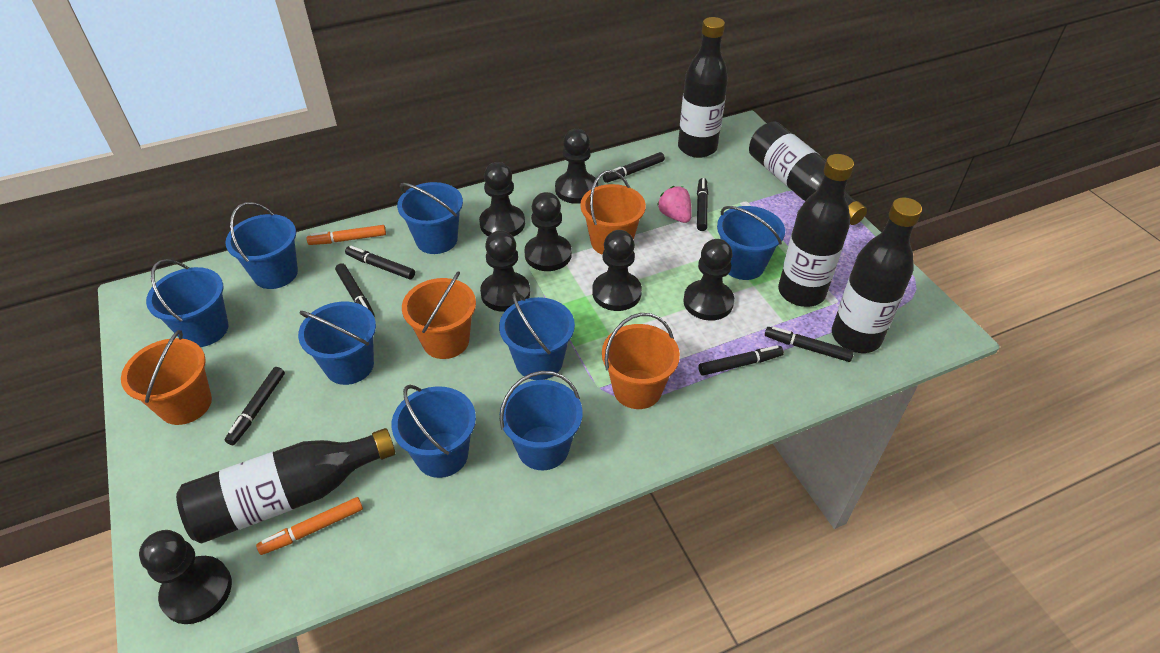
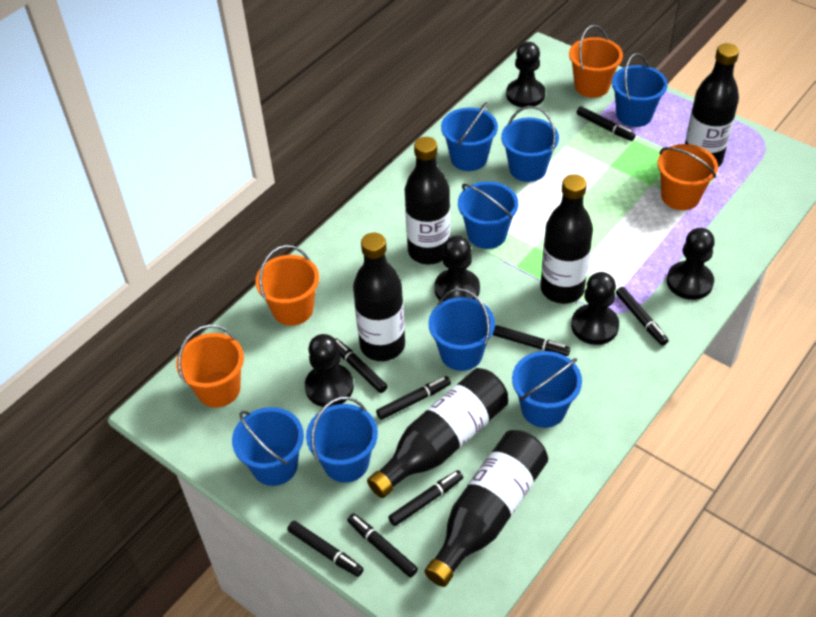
black bottle: [176,428,396,543] [678,17,728,158] [749,121,867,225] [778,154,854,307] [832,198,922,353] = 5 -> [353,233,405,361] [367,368,508,498] [405,137,450,264] [424,430,548,587] [540,174,593,304] [685,43,739,167] = 6
black marker: [225,367,285,445] [335,263,374,315] [345,246,415,280] [603,152,665,183] [697,178,708,231] [698,345,784,376] [765,326,854,362] = 7 -> [287,521,364,577] [335,338,387,393] [347,513,418,577] [376,376,451,420] [388,470,463,526] [493,325,570,356] [576,106,636,141] [616,287,669,346] = 8
black pawn: [139,530,232,624] [479,162,525,237] [480,230,530,312] [524,192,572,271] [555,129,598,204] [592,230,642,311] [683,239,734,321] = 7 -> [305,334,354,407] [435,236,480,302] [506,42,545,108] [571,272,619,345] [667,228,715,300] = 5
orange marker: [256,497,363,555] [306,225,386,245] = 2 -> none = 0
pink strawberry: [657,186,692,223] = 1 -> none = 0

